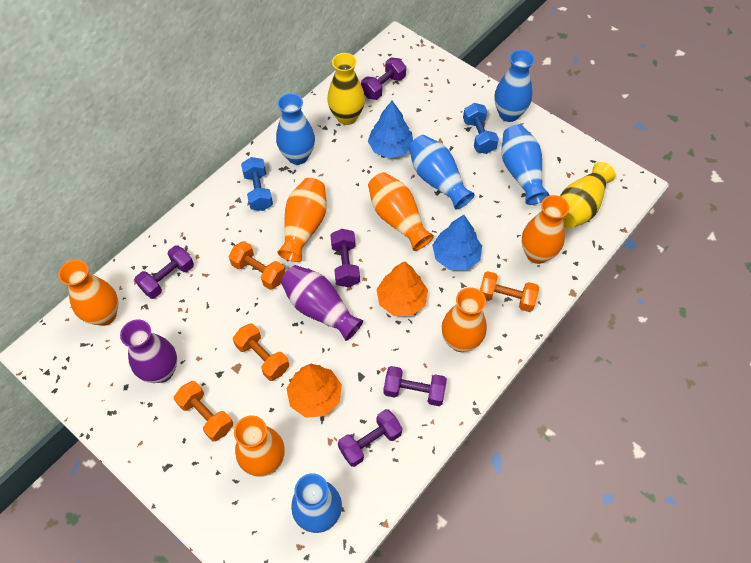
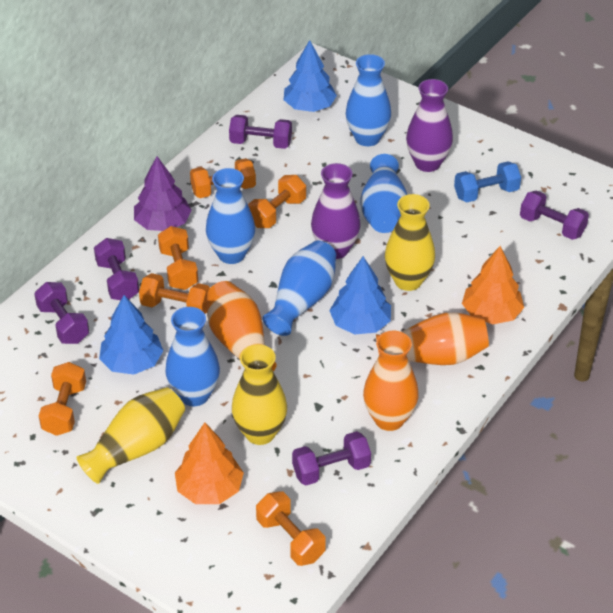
blue dumbbell: [241,157,273,211] [463,103,499,154] = 2 -> [454,161,521,202] = 1
blue tree: [368,101,413,158] [432,215,482,270] = 2 -> [99,295,163,375] [284,40,337,112] [329,256,391,335] = 3
orange dumbbell: [174,381,233,442] [229,241,285,290] [233,323,289,381] [480,271,539,312] = 4 -> [39,362,86,436] [139,273,210,314] [158,226,198,290] [190,158,256,198] [248,175,306,228] [256,491,326,566] = 6
orange vase: [58,260,118,326] [234,415,285,477] [277,178,327,262] [368,172,434,251] [442,287,487,352] [522,195,569,264] = 6 -> [207,281,276,372] [363,330,419,431] [376,312,489,365] = 3
purple tree: none = 0 -> [134,156,192,231] = 1
yellow vase: [328,53,365,125] [560,162,616,229] = 2 -> [77,387,185,484] [232,344,287,445] [385,194,435,291] = 3

